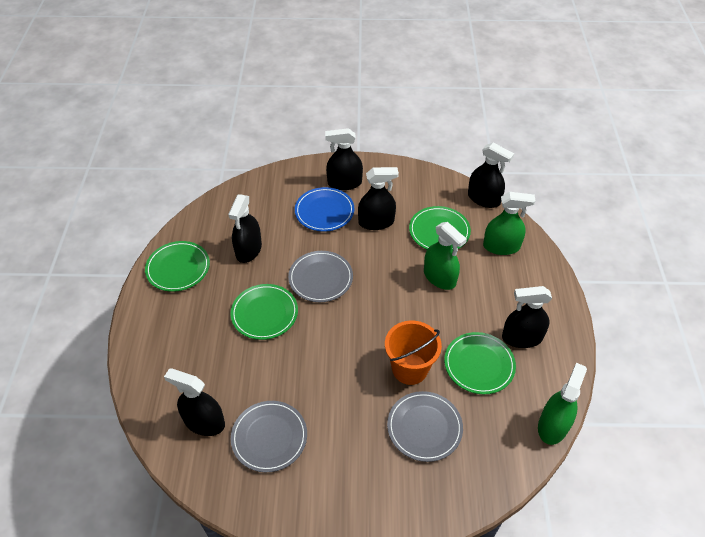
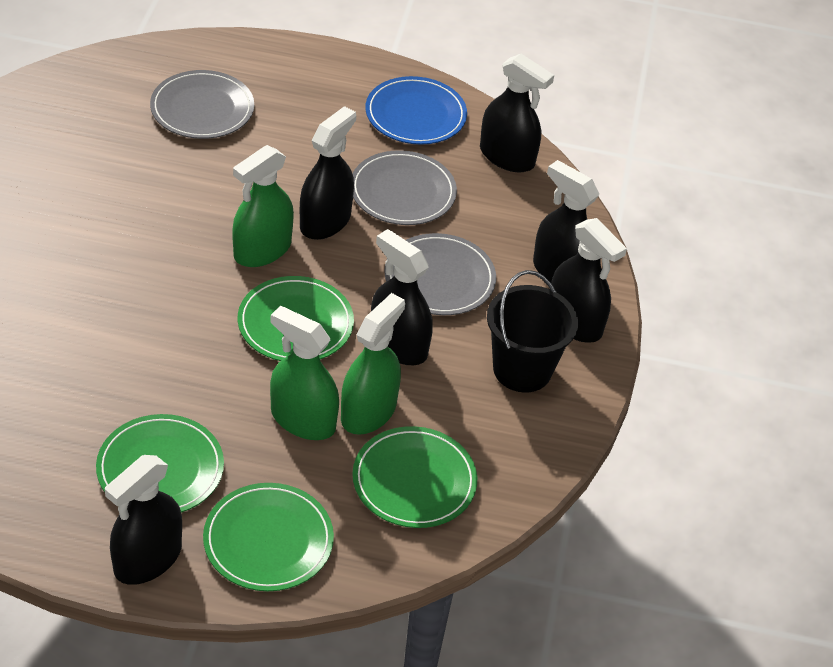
black bucket: none = 0 -> [487,270,578,393] = 1
orange bucket: [385,321,442,385] = 1 -> none = 0

